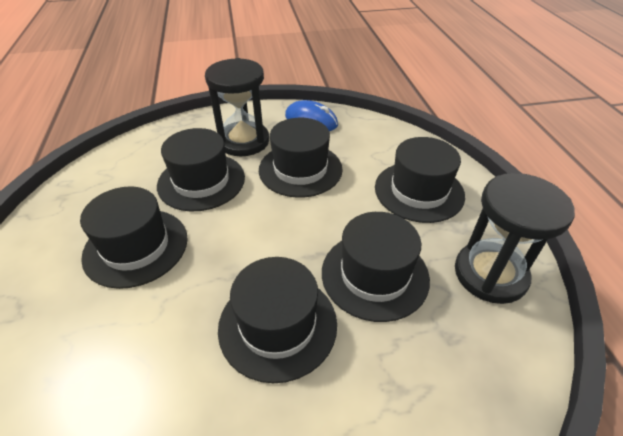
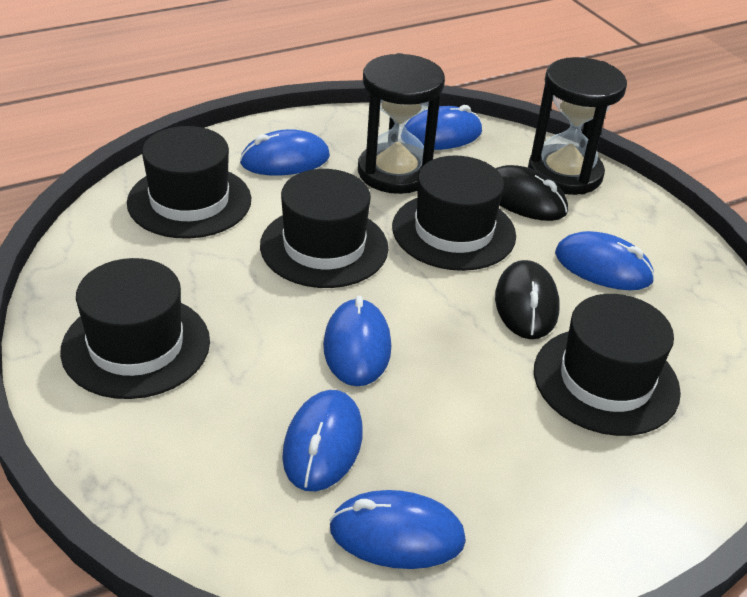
black hat: [80,186,188,289] [157,128,245,212] [218,257,337,383] [259,118,343,198] [322,212,430,322] [375,137,465,223] = 6 -> [60,258,210,399] [127,126,251,239] [260,169,388,288] [392,156,516,271] [534,294,681,436] = 5
black mouse: none = 0 -> [495,165,568,221] [495,260,560,339] = 2
blue mouse: [285,100,338,131] = 1 -> [240,129,330,176] [282,390,363,491] [323,295,391,386] [329,490,466,569] [405,105,482,150] [555,231,655,290] = 6

